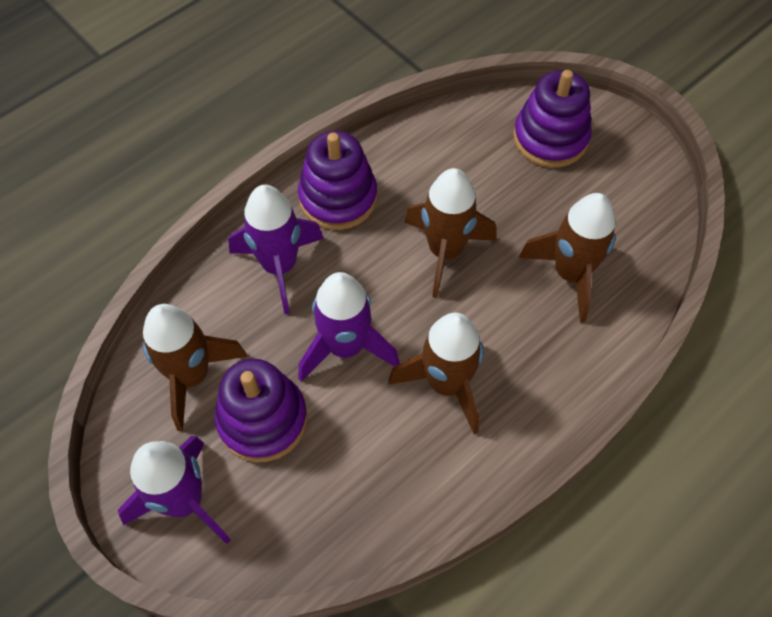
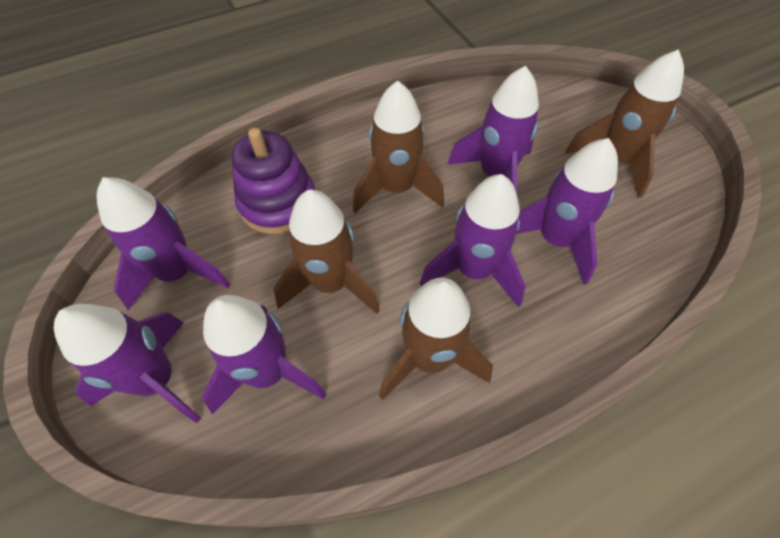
purple rocket: [118,436,231,544] [228,185,324,314] [298,272,400,382] = 3 -> [54,304,201,423] [96,177,230,310] [202,295,326,415] [420,174,526,307] [447,66,539,193] [516,138,618,285] = 6
purple stacking toy: [215,359,307,462] [298,131,377,230] [513,70,592,168] = 3 -> [231,128,315,234] = 1

